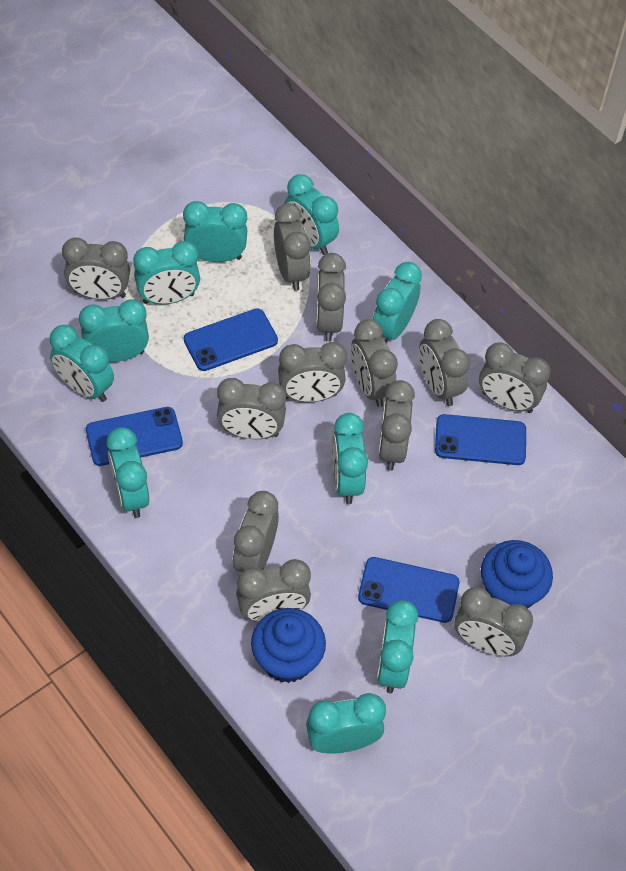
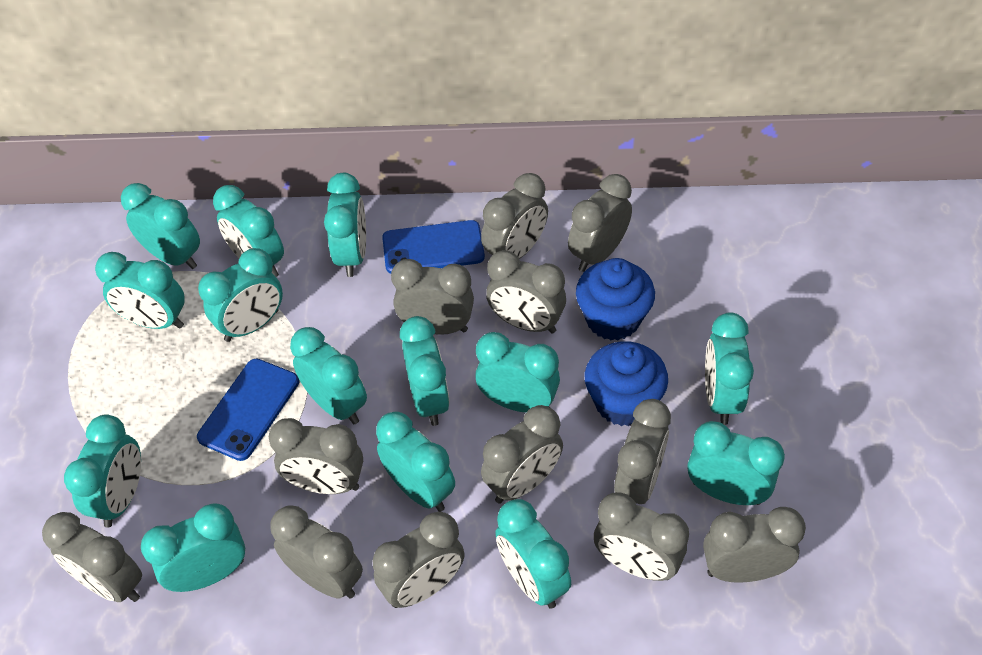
blue phone: [86,407,183,466] [184,308,278,371] [358,557,460,623] [435,414,526,465] = 4 -> [197,359,299,461] [382,220,485,274] = 2
turquoise clock: [50,325,114,402] [79,299,149,362] [107,427,149,518] [133,241,200,304] [183,201,247,262] [284,174,339,255] [306,693,386,754] [332,413,368,504] [372,262,422,342] [377,600,418,693] = 10 -> [64,414,141,528] [95,252,185,329] [121,183,200,269] [141,504,245,592] [198,248,283,342] [213,185,284,277] [290,327,367,424] [324,173,366,277] [376,411,455,512] [400,316,450,426] [475,332,560,413] [495,499,571,609] [687,421,785,505] [705,313,754,425] = 14

